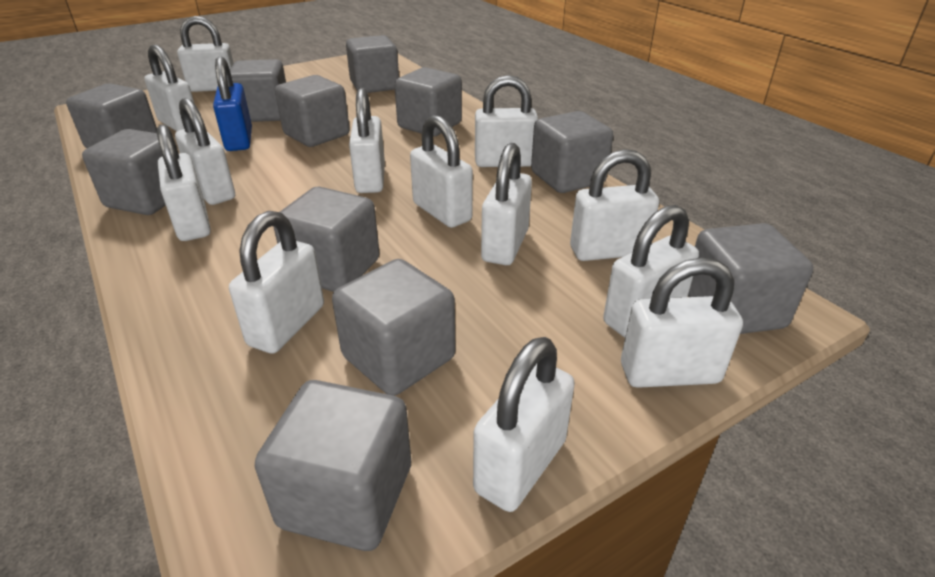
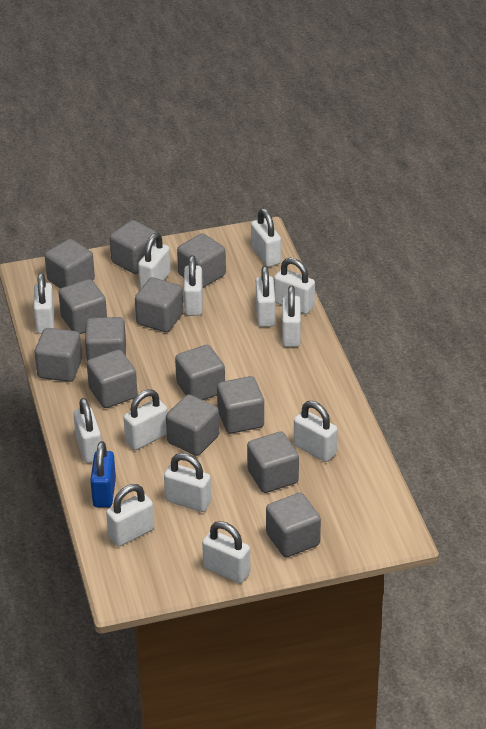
grey cube: [66,83,157,148] [82,129,179,215] [230,59,286,122] [255,380,411,551] [273,187,380,292] [275,75,350,147] [332,259,456,396] [346,35,399,93] [394,67,462,137] [531,111,613,193] [688,223,813,334] = 11 -> [35,328,82,382] [44,239,95,289] [58,279,107,334] [85,317,126,361] [87,350,138,408] [110,220,157,274] [135,277,184,332] [166,394,219,456] [175,345,225,400] [177,233,226,288] [217,376,264,434] [247,431,299,493] [266,493,321,557] = 13

